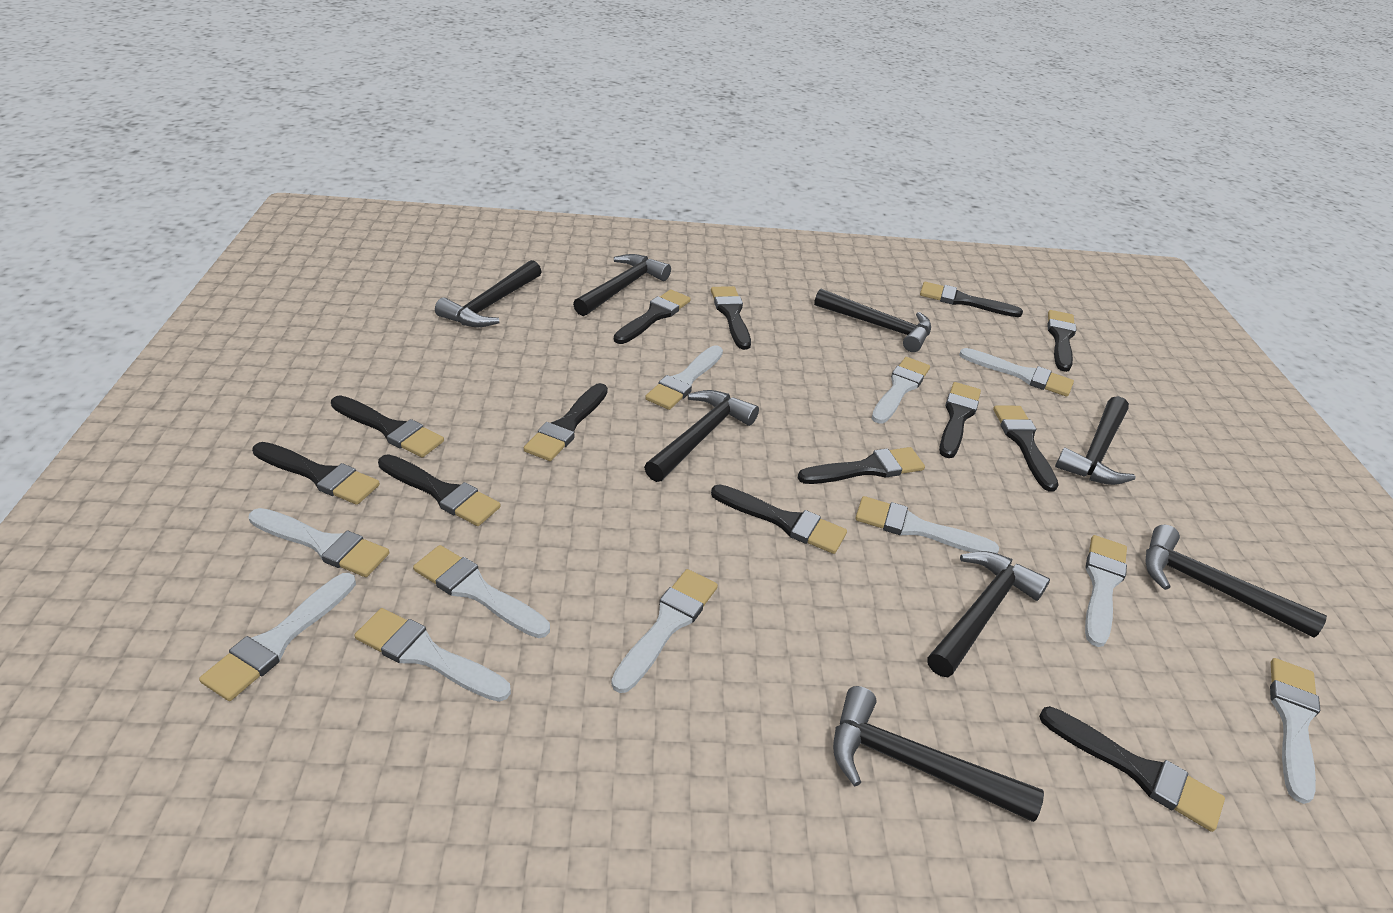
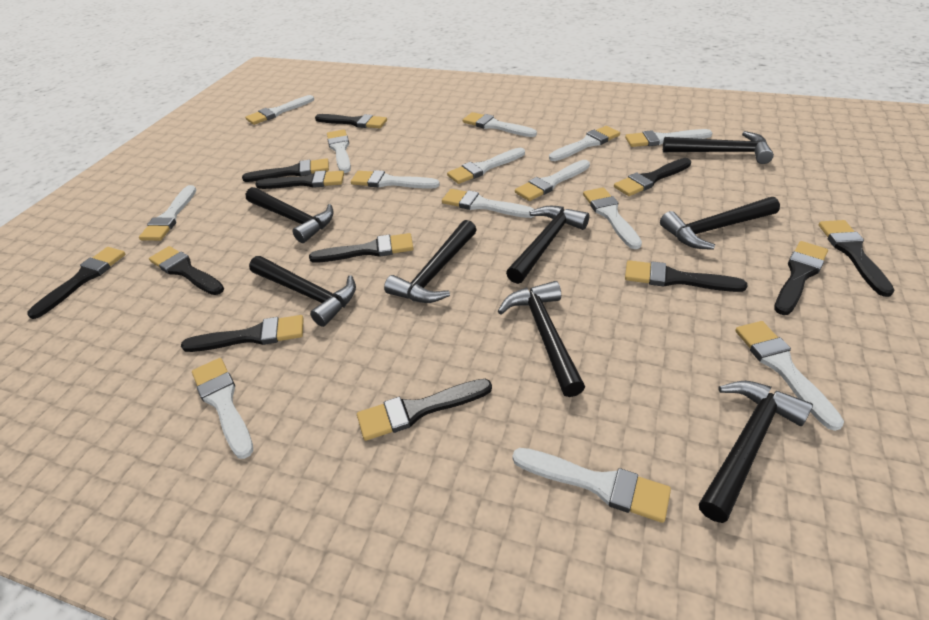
black brush: [252,442,380,505] [331,395,444,458] [378,454,501,526] [524,383,608,461] [614,290,691,344] [711,286,751,350] [711,484,847,554] [798,447,925,484] [920,282,1023,317] [939,382,981,458] [993,405,1059,491] [1039,706,1225,832] [1047,310,1076,372] = 13 -> [27,247,126,319] [149,246,224,295] [181,315,304,352] [242,158,329,182] [255,171,344,189] [309,233,414,263] [315,114,387,128] [357,379,492,441] [614,158,691,196] [625,260,747,292] [774,241,828,315] [819,220,895,297] = 12
white brush: [199,573,356,701] [249,508,389,577] [355,608,511,702] [413,545,550,638] [611,569,718,693] [645,345,723,410] [855,496,999,554] [872,357,930,424] [959,348,1074,397] [1085,535,1127,647] [1270,658,1320,804] = 11 -> [139,185,196,241] [192,358,253,459] [245,95,314,125] [327,129,351,173] [351,170,440,189] [442,189,535,218] [447,148,525,184] [463,112,537,137] [512,448,671,523] [515,160,590,201] [549,126,620,161] [583,187,642,249] [625,129,713,147] [735,321,844,431] = 14

